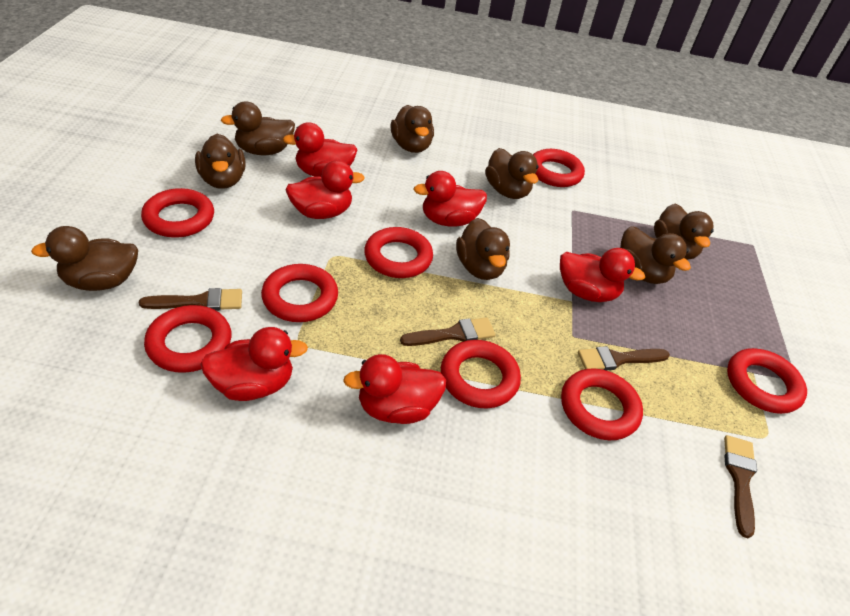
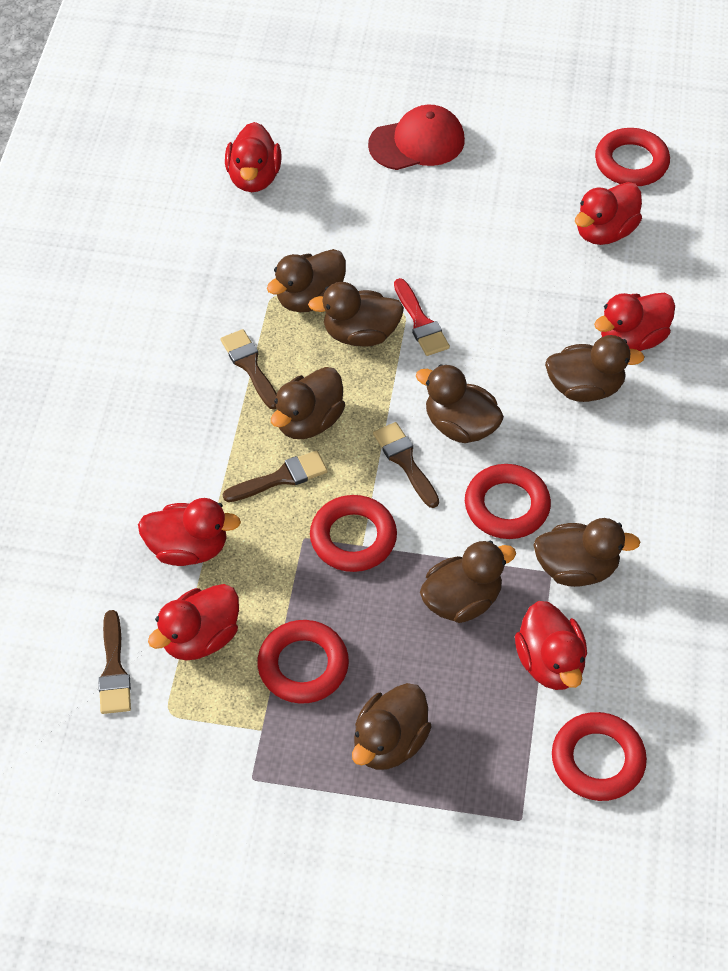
red brush: none = 0 -> [394,278,450,356] = 1
red cap: none = 0 -> [368,105,465,170] = 1
red ring: [141,188,214,238] [144,305,232,373] [261,264,338,322] [364,227,433,278] [441,340,521,408] [533,149,585,187] [561,369,643,440] [727,348,807,414] = 8 -> [257,620,349,704] [310,495,397,572] [465,464,551,539] [552,712,647,801] [595,128,670,186] = 5

